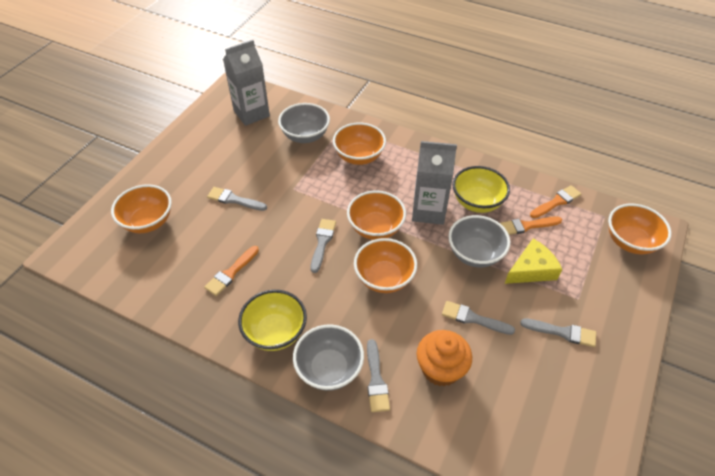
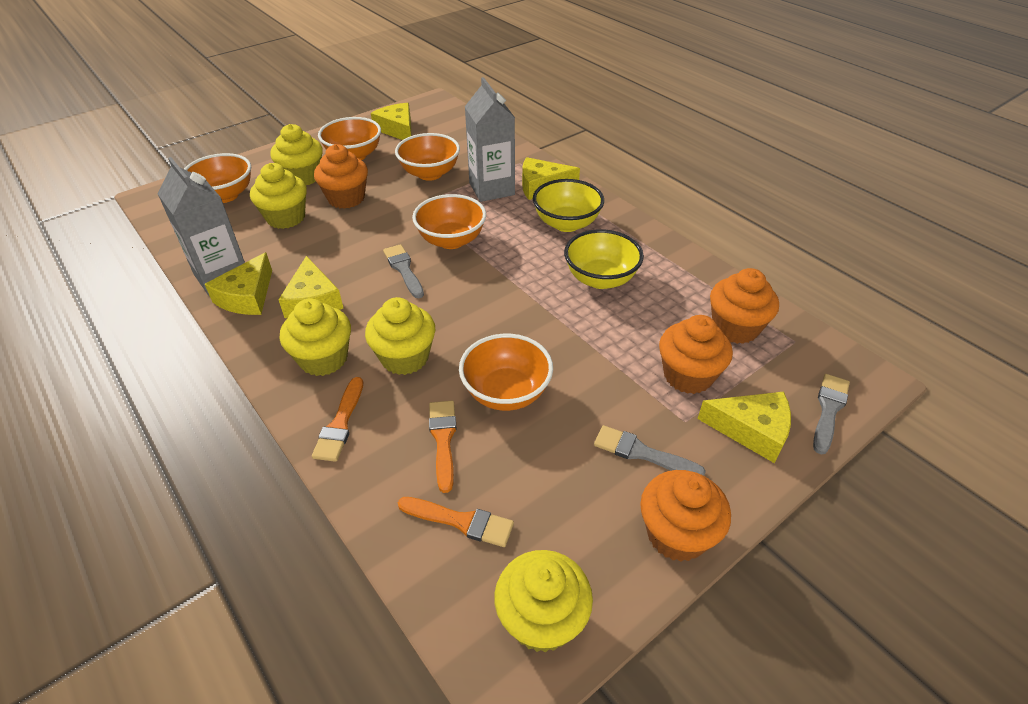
grey bowl: [278,103,330,143] [293,324,364,391] [448,215,510,268] = 3 -> none = 0
grey brush: [207,187,267,211] [311,219,336,273] [367,339,390,412] [442,301,515,335] [520,318,596,347] = 5 -> [383,244,424,298] [594,425,706,476] [813,374,850,455] = 3
orange cupcake: [417,330,472,386] = 1 -> [314,144,368,209] [640,470,731,562] [659,315,733,394] [710,268,779,344] = 4
yellow cheese: [505,239,562,284] = 1 -> [205,252,272,315] [278,256,343,318] [371,103,412,140] [522,157,580,200] [698,392,791,463] = 5
yellow cupcake: none = 0 -> [250,163,307,229] [270,124,323,185] [280,298,351,376] [365,297,435,375] [494,550,593,653] = 5

